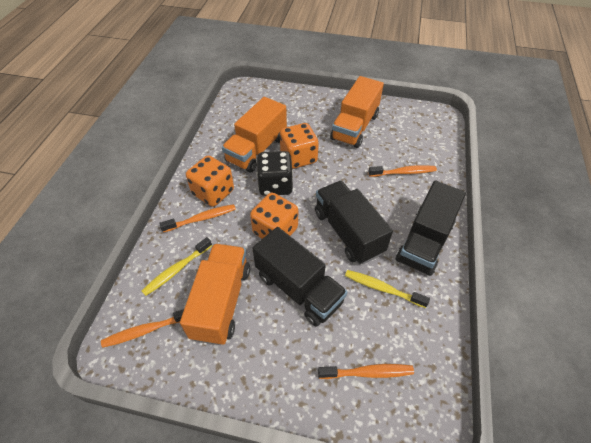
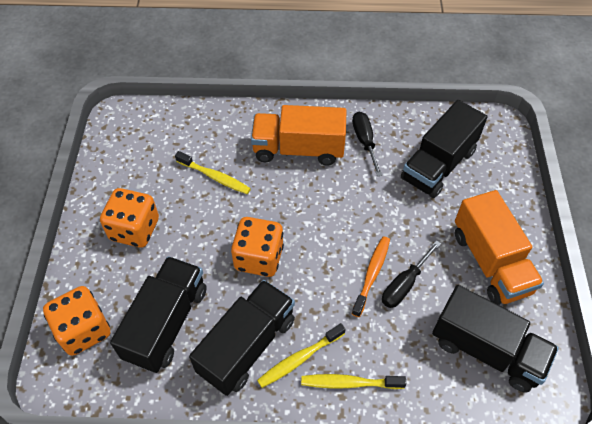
black dice: [256,151,293,196] = 1 -> none = 0
black screwdriver: none = 0 -> [352,112,382,177] [382,240,441,308] = 2
black truck: [252,227,347,326] [315,181,393,264] [396,181,466,276] = 3 -> [110,256,207,373] [189,280,295,396] [401,100,488,198] [432,285,559,393] = 4
orange toothbrush: [101,309,184,348] [159,204,236,233] [318,364,414,379] [368,165,437,177] = 4 -> [352,236,390,317] = 1
orange truck: [180,244,250,345] [222,97,287,172] [330,76,384,148] = 3 -> [251,105,347,166] [455,190,544,305] = 2
yellow toothbrush: [142,237,212,296] [345,270,430,308] = 2 -> [175,151,251,194] [257,323,346,388] [301,374,406,389] = 3

